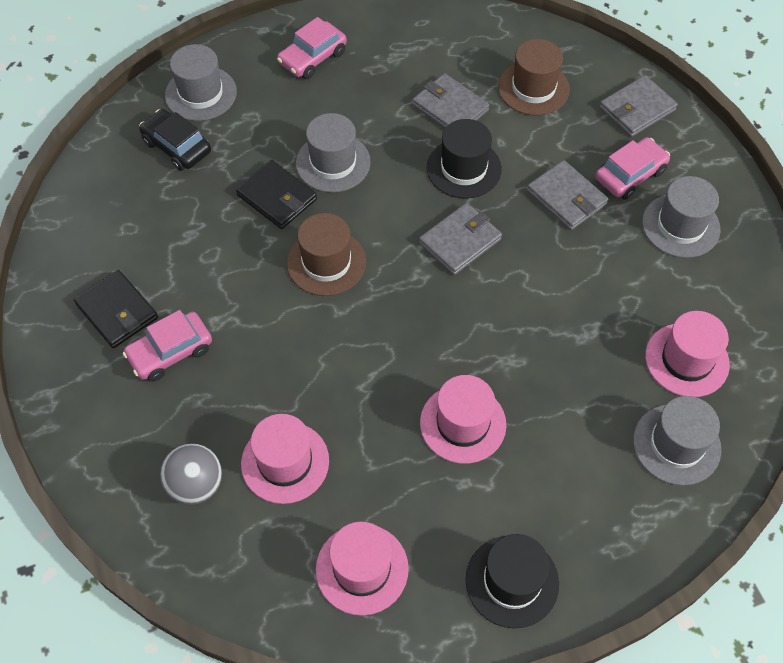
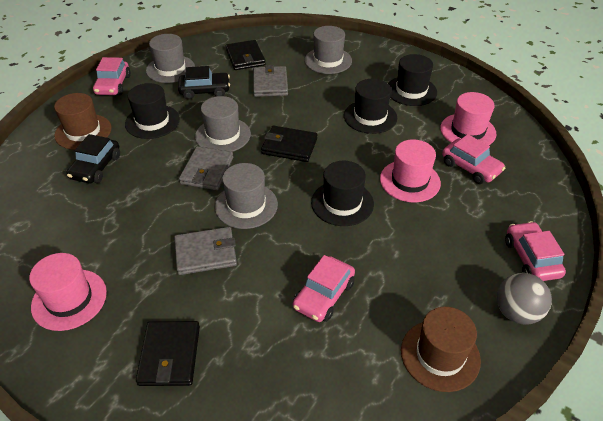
black car: [139,109,211,171] = 1 -> [66,134,120,183] [178,66,230,99] = 2
black hat: [427,119,502,199] [466,534,559,628] = 2 -> [125,83,180,139] [311,161,374,226] [344,79,397,134] [388,54,437,106] = 4
black wallet: [74,270,158,348] [236,160,317,229] = 2 -> [136,321,200,386] [226,40,266,70] [261,125,317,162] = 3
grey wallet: [413,73,489,128] [419,203,502,275] [527,160,608,230] [599,75,678,137] = 4 -> [174,227,237,275] [179,146,233,190] [253,65,288,97] = 3
pink car: [123,310,212,382] [277,17,347,79] [595,137,670,200] = 3 -> [93,57,131,95] [293,255,355,322] [442,134,505,184] [505,221,566,281] = 4
pink hat: [241,414,329,504] [316,521,409,616] [420,375,506,464] [645,311,730,397] = 4 -> [29,253,107,331] [380,139,441,202] [440,92,496,145] = 3

